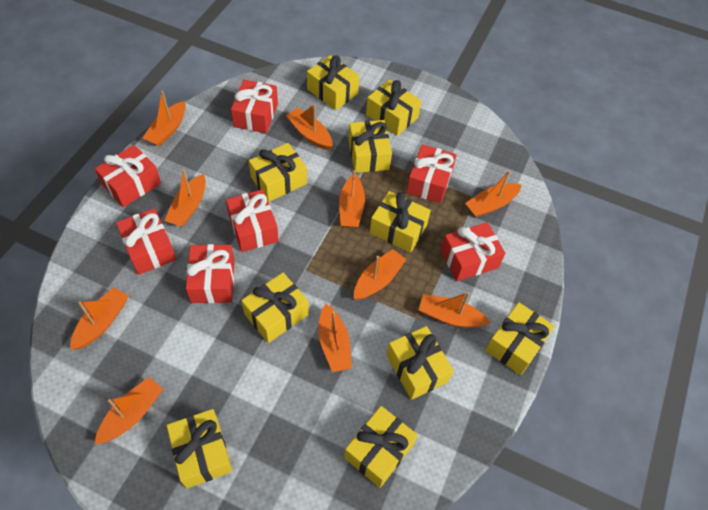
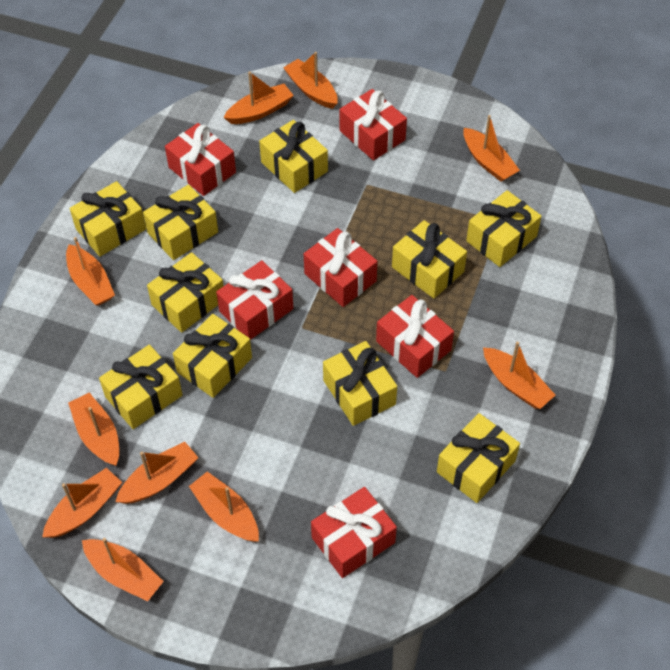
red gift: [95,145,161,207] [116,208,176,275] [186,244,235,303] [226,189,279,252] [231,80,278,133] [406,144,457,203] [440,222,505,281] = 7 -> [165,123,236,196] [216,260,294,340] [304,228,377,307] [311,487,397,578] [340,89,407,161] [376,295,454,378] = 6

